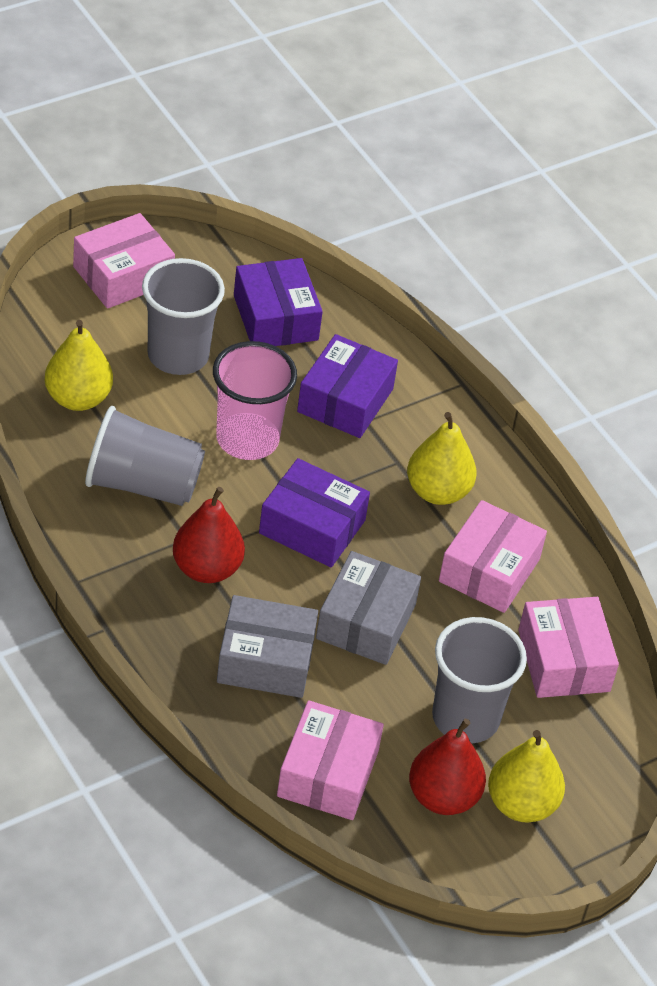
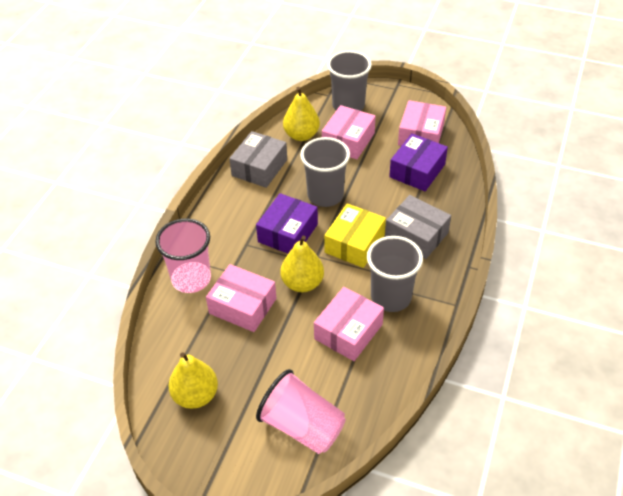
pink cup: [213,341,297,460] = 1 -> [155,218,211,293] [256,369,346,454] = 2
purple box: [234,258,323,346] [259,458,370,567] [297,334,398,438] = 3 -> [256,193,318,254] [389,133,448,191] = 2
red pear: [173,487,245,583] [409,719,486,815] = 2 -> none = 0
yellow box: none = 0 -> [324,203,386,268] = 1

